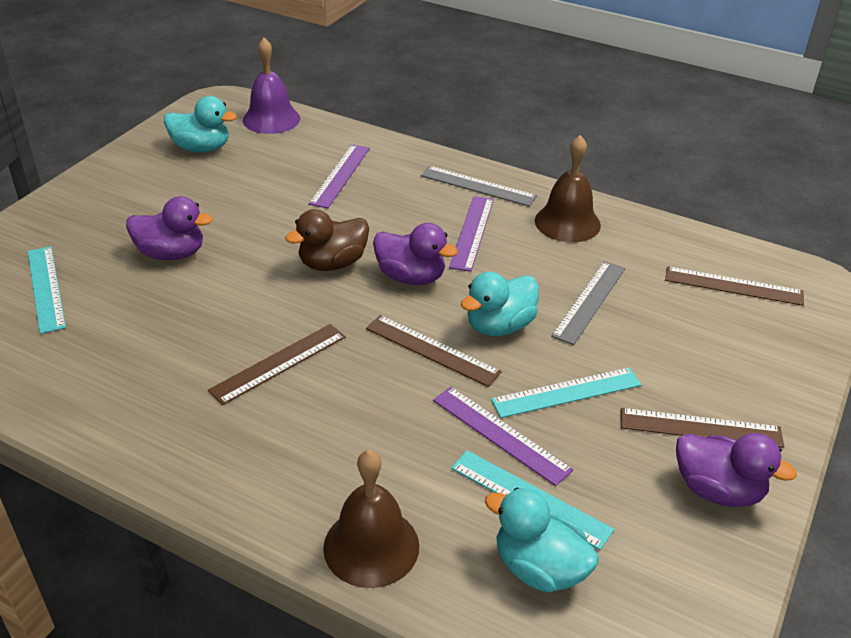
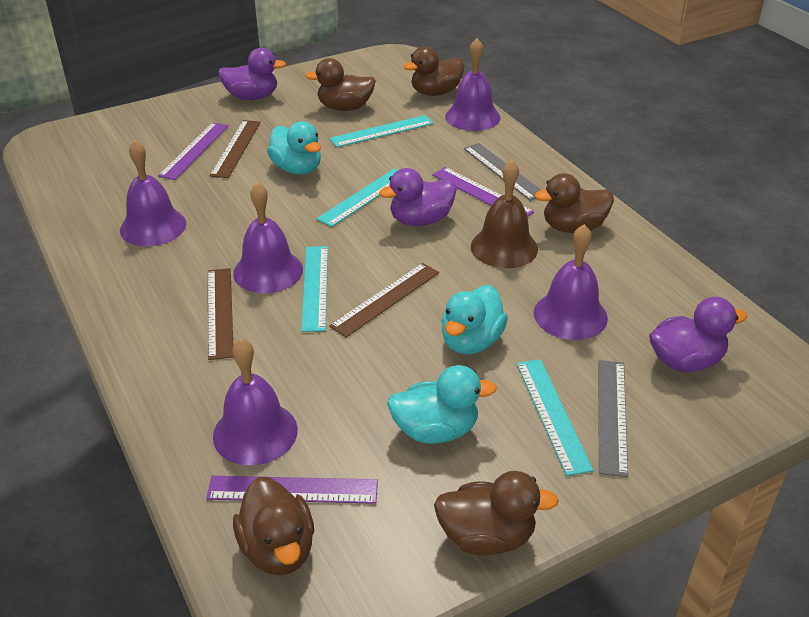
brown bell: [323,450,419,588] [535,135,601,242] = 2 -> [471,160,538,268] = 1
brown duck: [285,209,369,271] = 1 -> [233,477,314,575] [305,58,376,111] [403,46,464,96] [434,471,559,556] [535,173,614,233] = 5
brown ruler: [208,324,346,405] [366,315,502,387] [621,408,784,448] [665,266,804,306] = 4 -> [208,268,234,360] [210,120,261,178] [329,263,439,337] = 3
purple bell: [243,38,300,134] = 1 -> [120,140,186,246] [213,338,298,465] [233,182,303,293] [445,38,501,131] [534,224,608,340] = 5
turquoise ruler: [28,246,66,334] [451,450,614,550] [491,367,642,418] = 3 -> [301,246,328,332] [317,168,398,227] [329,115,434,147] [517,359,594,476] = 4

